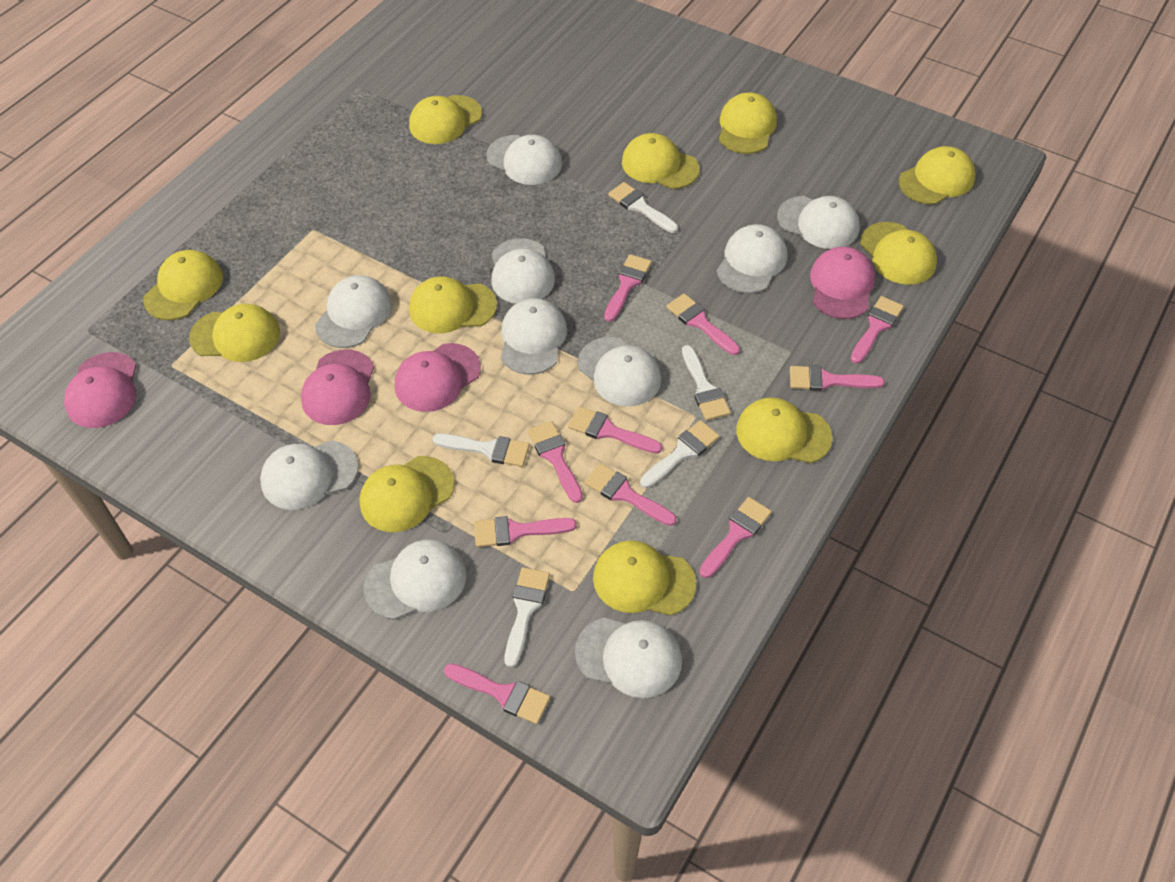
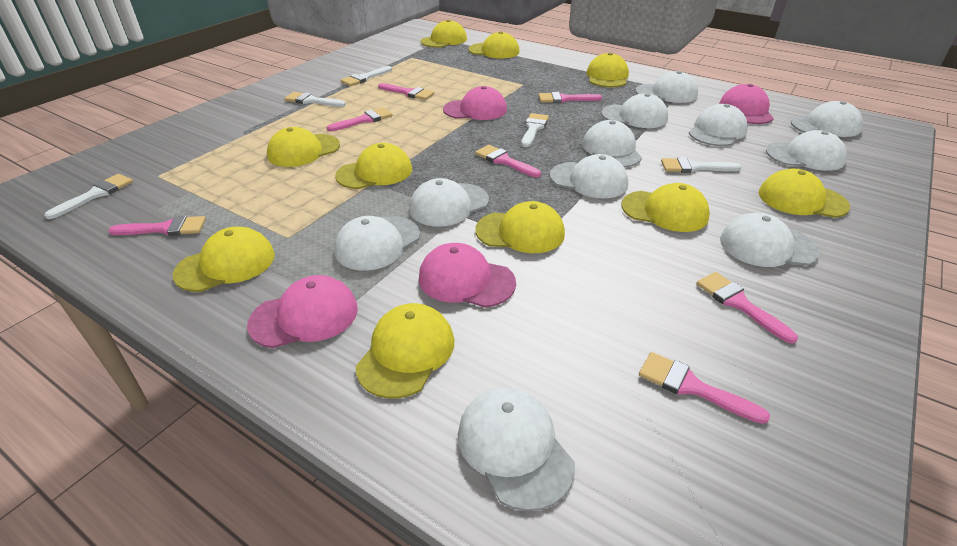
pink brush: [444,663,550,724] [474,516,577,547] [528,421,583,503] [568,406,662,454] [585,463,677,526] [604,254,652,322] [666,293,740,355] [699,497,772,578] [790,365,885,391] [851,296,904,364] = 10 -> [108,216,206,236] [327,107,393,131] [378,83,434,100] [475,145,541,177] [539,92,602,103] [639,352,770,424] [697,272,798,344] = 7
white cap: [260,441,358,510] [315,275,392,348] [363,540,467,620] [486,135,562,185] [492,238,555,304] [501,298,567,375] [575,618,682,698] [578,337,661,406] [717,224,787,293] [777,196,860,249] = 10 -> [334,216,420,271] [409,178,489,227] [458,387,575,511] [550,154,628,198] [582,120,642,168] [601,93,668,128] [636,71,698,103] [689,104,748,146] [720,213,820,267] [766,130,847,171] [791,101,863,137] = 11
yellow cap: [143,250,223,320] [189,304,280,362] [359,456,455,532] [409,95,482,144] [409,276,497,333] [593,540,696,616] [622,133,700,189] [719,92,777,154] [736,398,832,463] [860,222,937,285] [899,146,976,204] = 11 -> [173,227,275,292] [267,127,340,167] [335,143,412,189] [356,303,454,399] [421,20,467,48] [468,31,520,59] [475,201,565,253] [586,52,629,87] [621,183,710,232] [759,168,850,218] = 10

